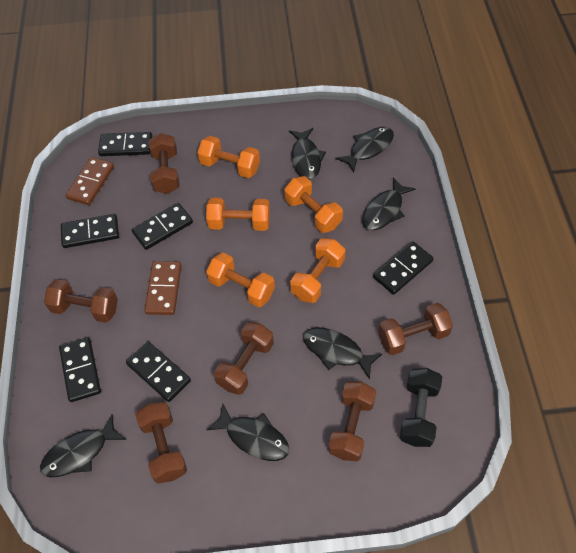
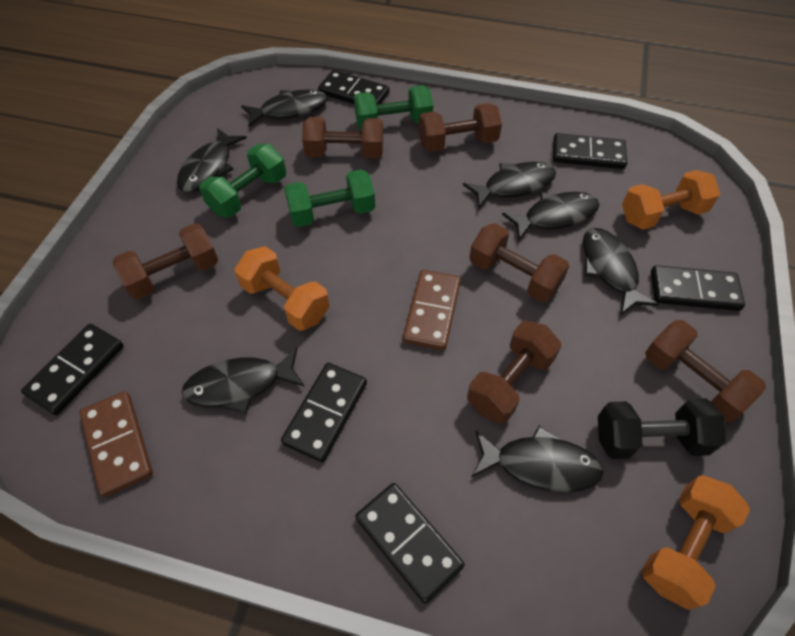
black fish: [40,414,126,477] [207,404,290,461] [289,128,326,180] [303,328,382,379] [335,127,394,173] [362,177,416,231] = 6 -> [177,128,247,192] [181,348,305,413] [241,89,328,127] [463,162,556,209] [472,426,604,492] [502,192,600,240] [583,228,659,315] = 7
green dumbbell: none = 0 -> [199,144,286,217] [284,169,375,227] [354,85,433,130] = 3
orange dumbbell: [197,136,260,178] [206,198,270,231] [206,252,275,307] [284,176,343,233] [290,238,345,303] = 5 -> [235,246,330,331] [622,170,720,230] [642,475,750,610] = 3

